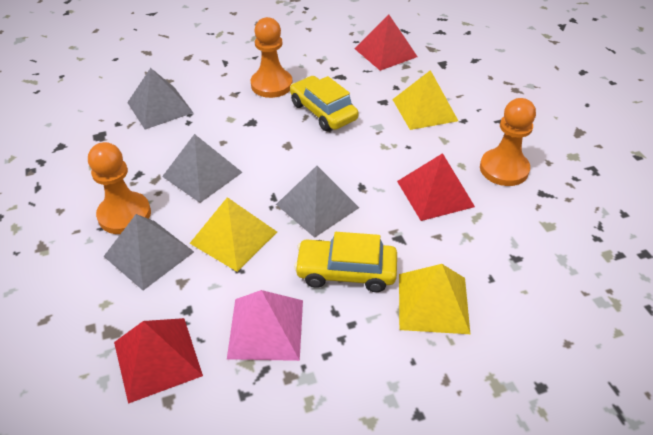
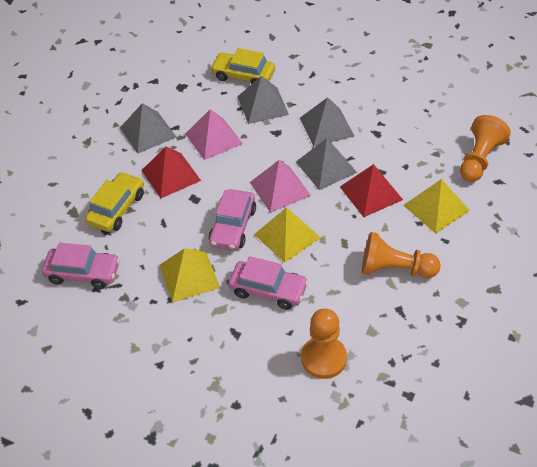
pink car: none = 0 -> [42,243,120,289] [209,189,256,250] [228,256,309,310] = 3
pink pyramid: [227,290,303,361] = 1 -> [185,109,243,160] [250,160,311,213] = 2
red pyramid: [114,318,203,404] [354,14,418,71] [397,153,475,221] = 3 -> [142,147,201,198] [340,164,403,217] = 2

